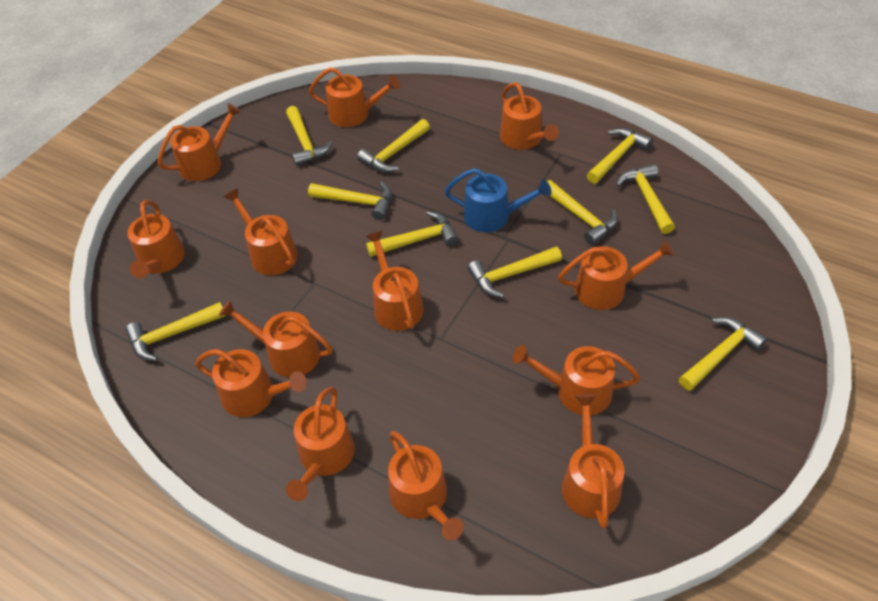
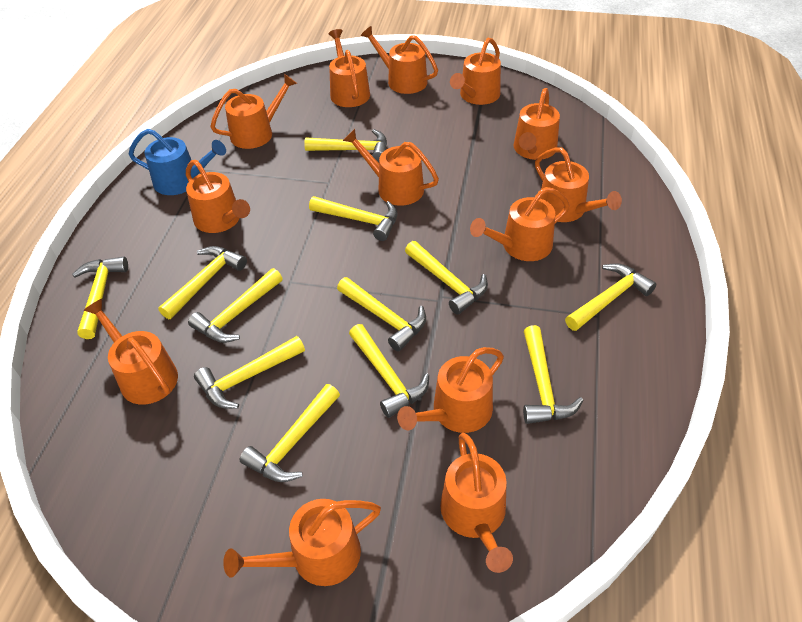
yellow hammer: [125,302,226,361] [286,106,333,166] [308,182,392,220] [357,119,430,172] [366,211,459,257] [467,247,562,298] [547,180,618,245] [587,128,653,184] [616,164,675,234] [679,317,767,391] = 10 -> [72,257,128,339] [158,246,247,319] [188,268,283,343] [194,336,305,409] [240,384,340,482] [304,129,387,162] [309,196,397,241] [337,277,426,351] [349,324,429,418] [405,241,488,315] [523,325,584,424] [565,263,657,331] = 12

